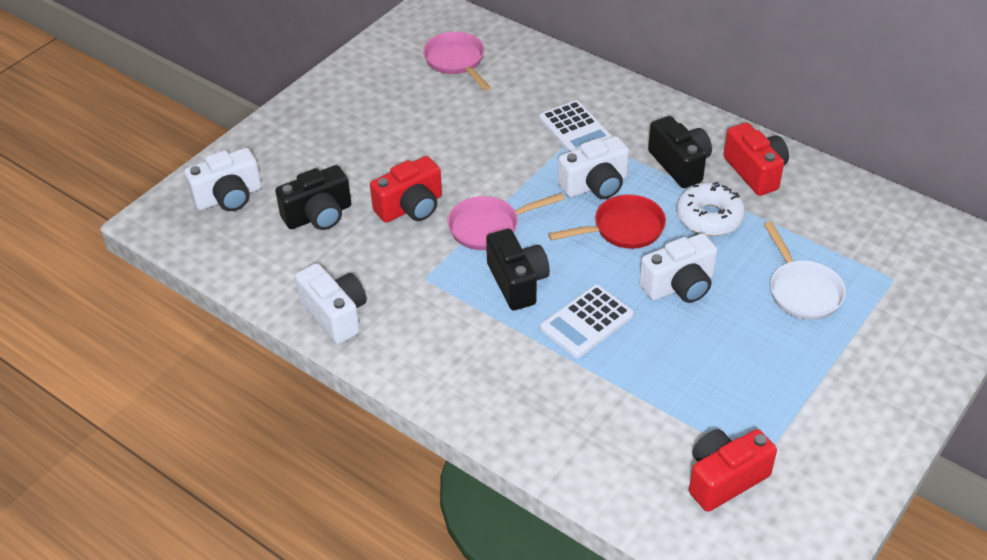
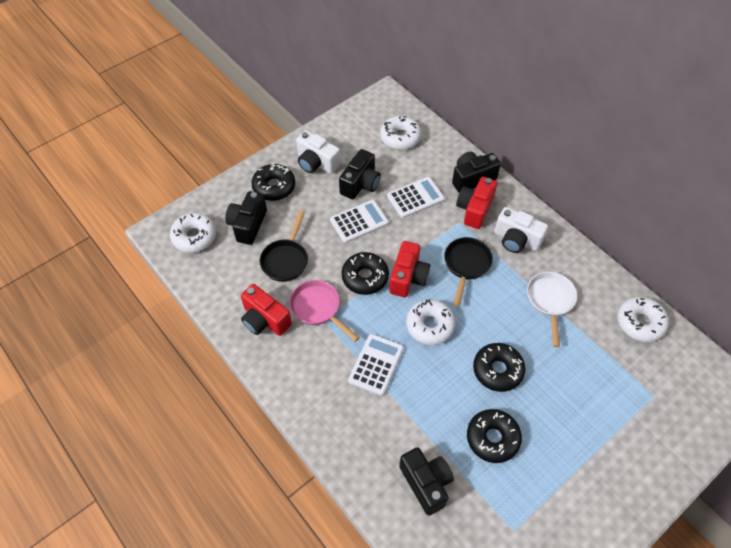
black camera: [275,165,351,230] [486,229,550,310] [648,116,712,188] = 3 -> [225,191,267,245] [339,149,381,199] [399,447,454,515] [452,152,501,193] = 4
black donut: none = 0 -> [251,163,295,201] [341,252,389,295] [467,409,522,463] [473,343,526,392] = 4
black pan: none = 0 -> [260,211,308,282] [444,237,493,306] = 2
pink pan: [423,32,491,91] [448,193,564,250] = 2 -> [289,280,360,342] = 1
red pan: [548,195,666,249] = 1 -> none = 0
white calculator: [539,100,613,152] [540,285,634,358] = 2 -> [330,200,389,243] [348,334,404,396] [387,177,445,218] = 3
white camera: [184,148,261,211] [295,263,367,344] [558,136,629,199] [639,233,717,303] = 4 -> [296,130,341,174] [494,207,548,253] = 2
white donut: [677,182,745,236] = 1 -> [170,213,216,253] [380,116,422,150] [406,299,456,345] [617,296,669,342] = 4

